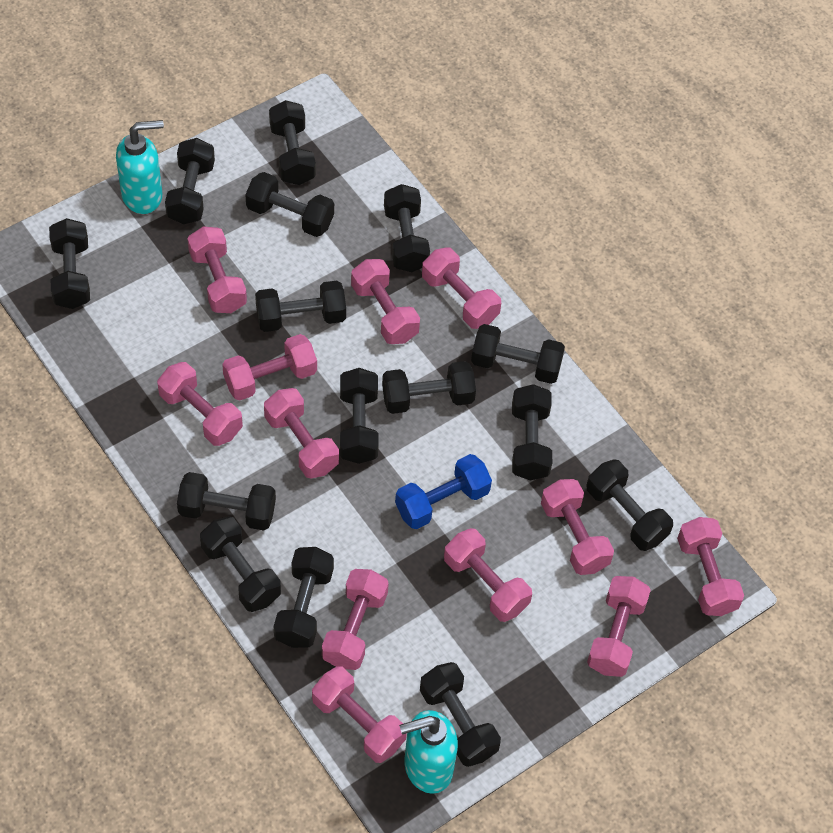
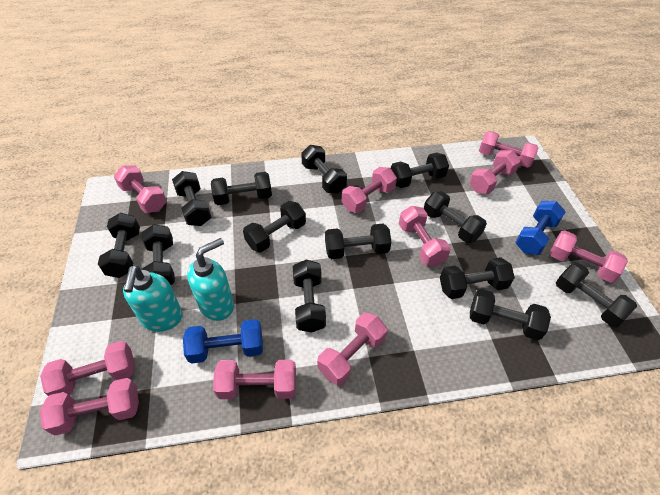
black dumbbell: [49,218,90,309] [165,138,215,224] [177,472,276,530] [200,516,281,612] [245,172,334,237] [255,281,346,332] [269,100,316,185] [274,547,334,648] [340,368,378,464] [382,361,476,414] [384,184,430,272] [420,662,501,767] [471,324,565,384] [512,384,552,480] [587,459,673,551] = 15 -> [98,213,140,278] [141,224,175,285] [172,171,211,226] [211,172,272,205] [243,201,306,252] [293,259,326,333] [301,145,347,194] [325,224,391,259] [391,153,449,188] [424,191,487,243] [440,257,515,299] [470,289,551,340] [556,263,637,328] = 13
blue dumbbell: [395,454,492,529] = 1 -> [183,319,263,364] [515,201,566,255] = 2
pink dumbbell: [157,362,243,446] [187,226,247,313] [222,334,317,401] [264,388,339,479] [312,666,407,763] [322,569,389,670] [351,259,420,344] [422,247,501,329] [444,528,532,622] [541,479,614,575] [587,576,651,677] [677,517,744,616] = 12 -> [40,341,135,396] [40,378,139,436] [114,165,167,213] [213,360,296,399] [317,312,387,386] [342,167,397,213] [399,206,451,266] [469,150,521,194] [479,131,539,168] [550,230,628,283] = 10

